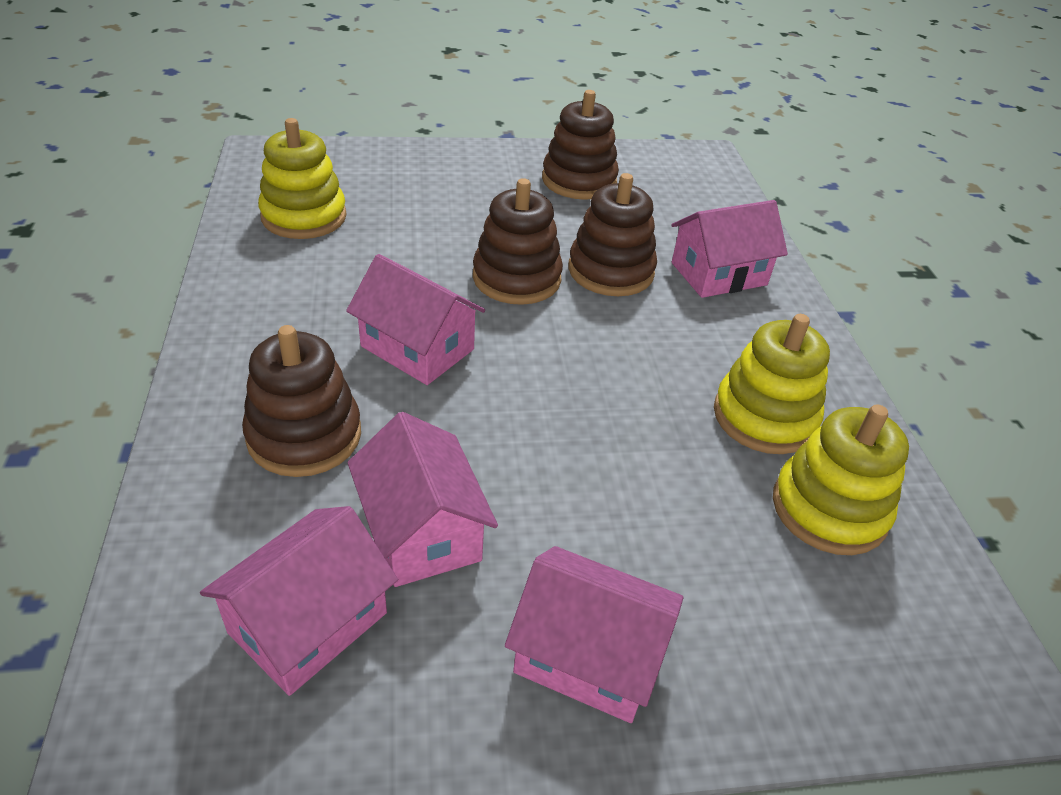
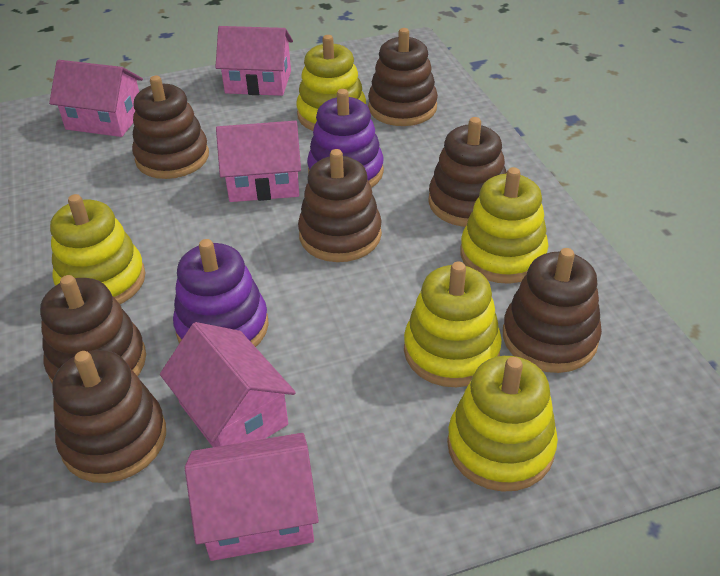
brown stacking toy: [242,325,361,477] [473,178,563,305] [542,90,619,200] [569,173,657,296] = 4 -> [40,275,146,385] [52,350,166,483] [132,76,209,179] [298,149,382,262] [368,28,438,126] [428,117,507,227] [503,248,602,373] = 7
purple stacking toy: none = 0 -> [173,239,269,347] [307,89,384,188] = 2
yellow stacking toy: [258,118,346,239] [714,314,830,454] [773,404,909,555] = 3 -> [50,194,145,304] [296,35,366,131] [404,262,502,387] [447,356,558,492] [460,167,549,284] = 5

